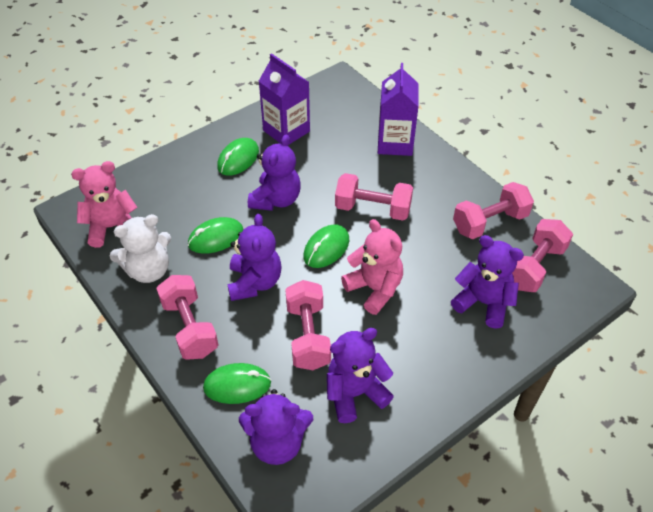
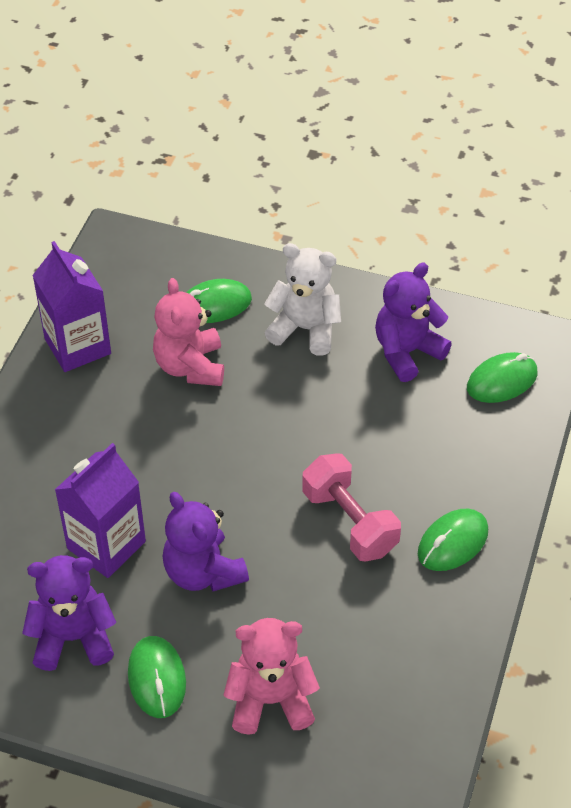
pink dumbbell: [156,275,219,360] [285,280,331,370] [335,173,413,221] [453,182,534,239] [512,219,573,292] = 5 -> [302,453,401,562] = 1
purple teddy bear: [227,214,282,301] [239,389,313,465] [248,135,301,211] [327,328,394,423] [451,235,524,329] = 5 -> [22,555,116,671] [163,492,249,591] [375,263,452,382] = 3

